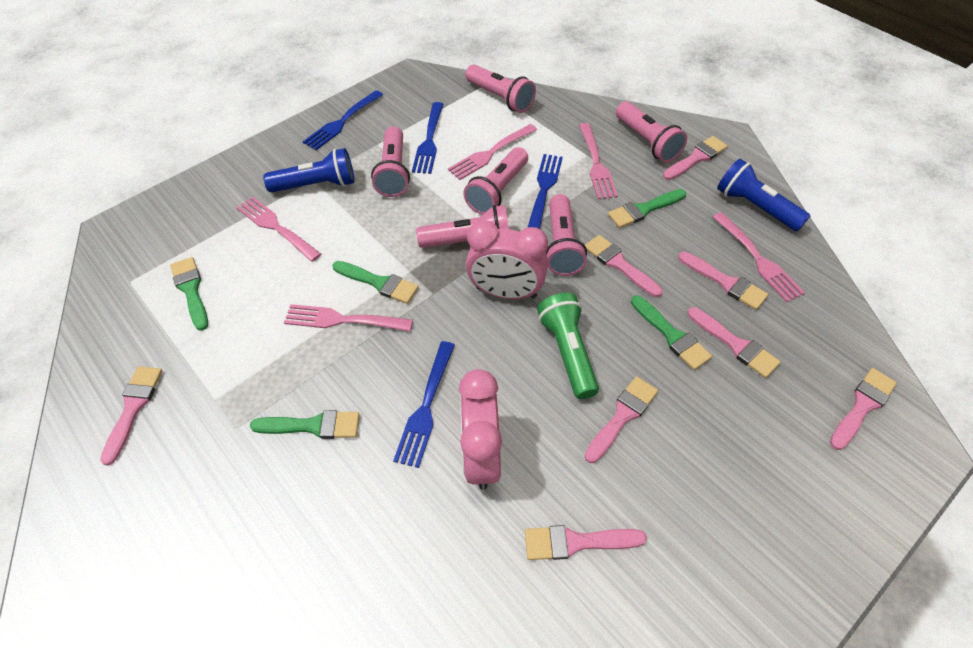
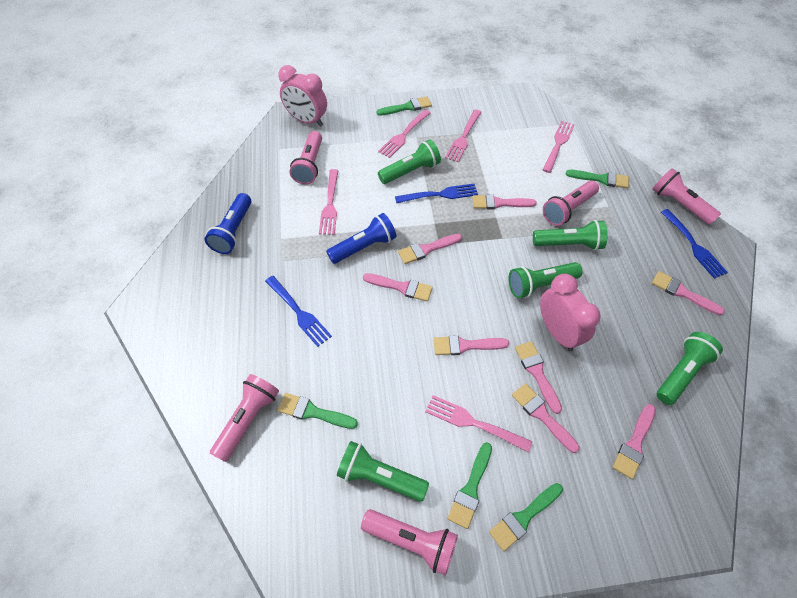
blue fork: [303,90,383,150] [393,341,455,468] [412,102,443,174] [528,154,563,229] = 4 -> [265,276,332,347] [395,183,478,203] [661,209,728,278] = 3
green flashlight: [537,293,599,399] = 1 -> [337,441,429,502] [378,140,441,184] [508,262,583,298] [533,220,608,250] [657,332,723,405] = 5
pink flashlight: [371,127,410,197] [416,205,509,248] [463,147,528,215] [465,65,536,113] [546,194,587,276] [616,102,687,163] = 6 -> [210,374,279,462] [290,131,322,185] [361,509,458,576] [543,180,599,226] [652,168,721,225] = 5

